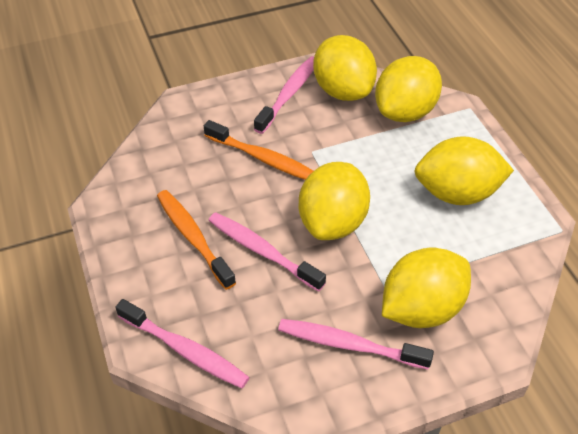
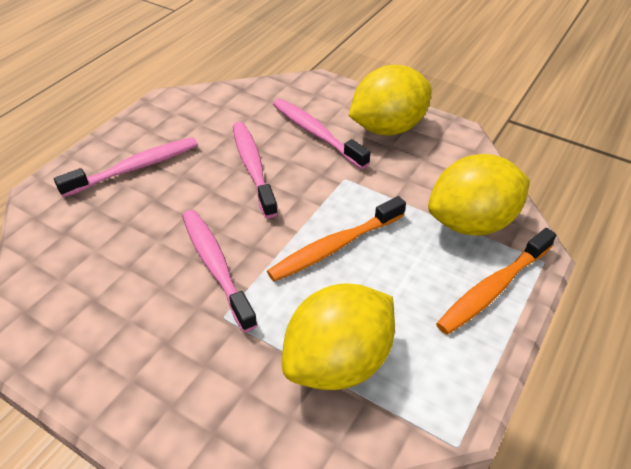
yellow lemon: [299,162,370,240] [313,35,377,101] [375,56,442,122] [382,248,471,328] [414,136,514,205] = 5 -> [282,283,395,390] [348,65,432,136] [428,154,530,236] = 3

